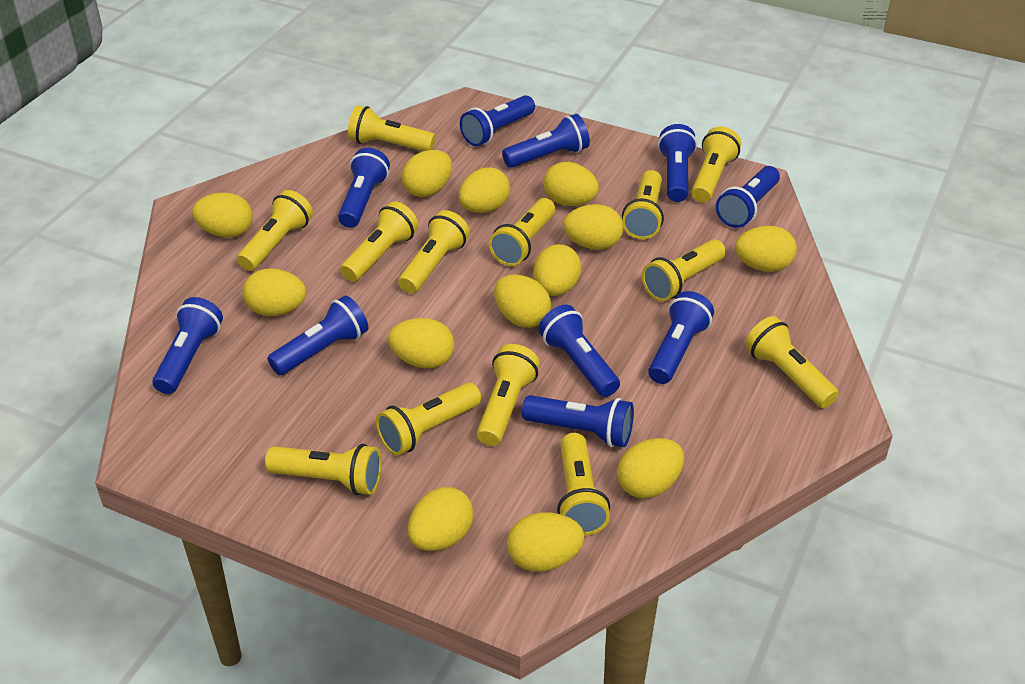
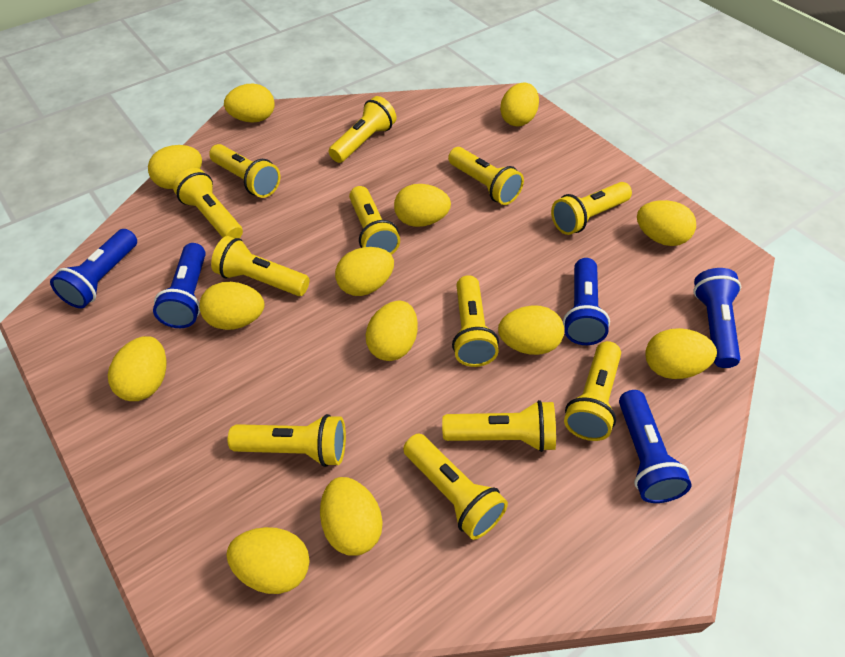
blue flashlight: [153,297,223,394] [268,295,368,375] [338,148,390,228] [460,95,535,146] [502,114,590,168] [522,395,634,447] [538,305,620,397] [648,291,714,384] [658,124,697,202] [716,166,780,228] = 10 -> [50,229,137,308] [153,243,206,328] [563,258,610,345] [619,390,692,503] [693,268,741,368] = 5
yellow flashlight: [237,190,313,271] [265,444,382,495] [340,201,419,282] [348,105,436,151] [376,383,481,456] [398,210,470,294] [477,344,540,446] [489,198,555,266] [557,433,610,536] [622,170,664,239] [642,239,726,301] [691,126,741,203] [745,316,839,408] = 13 -> [173,168,243,238] [209,144,280,198] [211,236,310,296] [228,414,346,467] [329,96,396,163] [349,186,400,255] [403,434,508,540] [442,400,556,452] [448,147,524,205] [452,275,499,367] [551,182,632,235] [564,341,621,441] = 12

